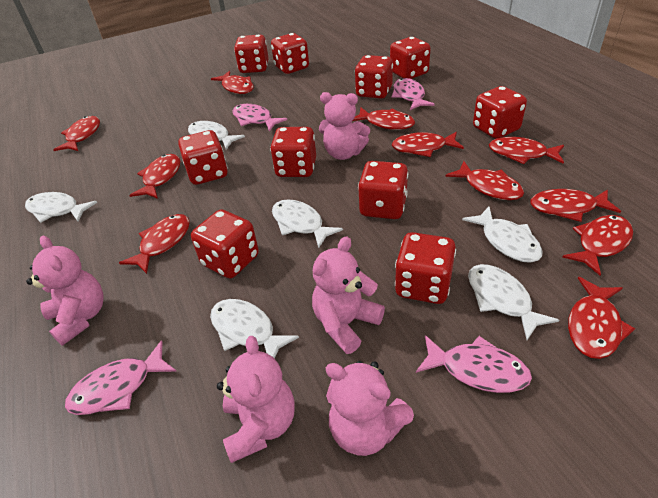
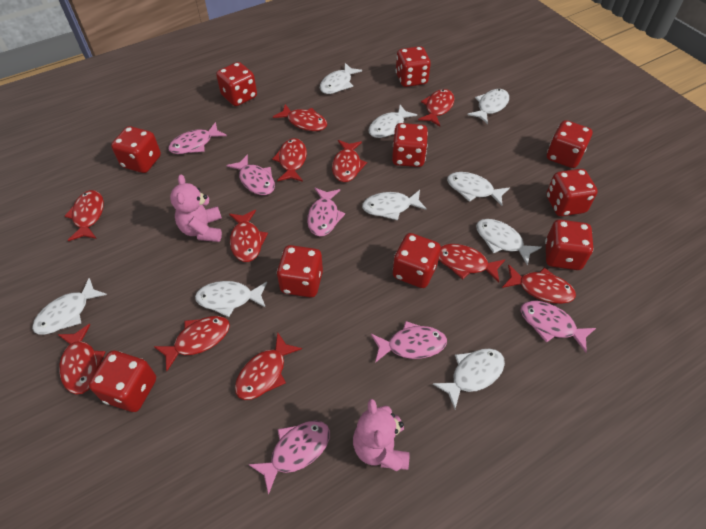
pink fish: [65,340,177,415] [232,104,287,132] [392,78,435,110] [416,335,532,393] = 4 -> [168,122,227,154] [226,154,275,195] [248,421,330,495] [307,188,345,236] [371,321,447,363] [520,301,596,352] = 6
pink teddy bear: [26,236,104,346] [217,336,295,463] [312,236,385,354] [319,92,370,160] [326,361,414,456] = 5 -> [170,174,222,242] [353,399,410,471] = 2
white fish: [25,192,98,223] [188,121,245,150] [210,299,299,359] [272,199,343,248] [462,207,543,263] [468,264,559,340] = 6 -> [32,278,107,334] [195,281,267,317] [320,63,362,94] [362,190,427,220] [368,105,417,138] [433,348,505,409] [447,172,510,206] [467,89,509,124] [476,219,542,265] = 9

